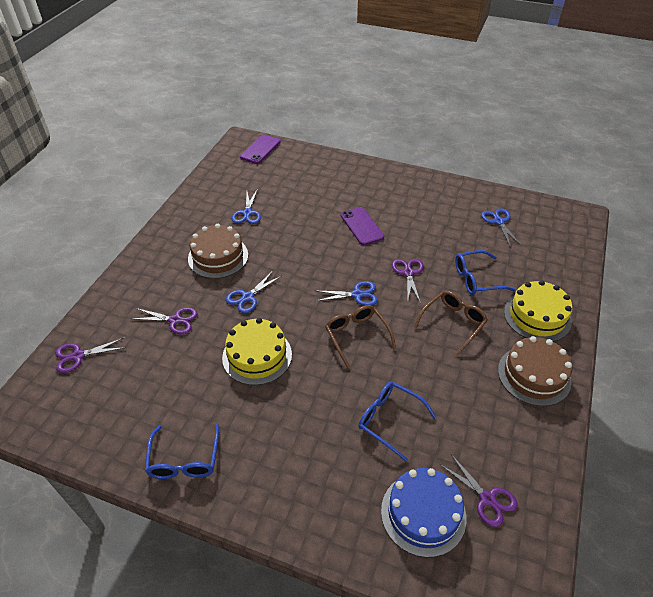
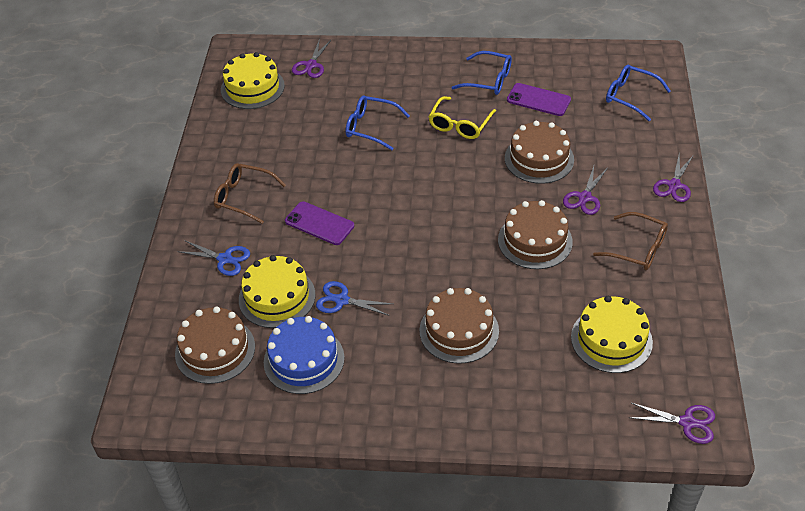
blue scissors: [226,271,281,313] [232,189,261,224] [314,281,378,306] [481,208,521,246] = 4 -> [177,240,250,276] [316,281,393,316] = 2
brown cake: [188,224,248,279] [498,336,572,406] = 2 -> [175,306,255,384] [419,288,499,364] [498,200,573,269] [505,121,574,184] = 4
yellow cake: [222,318,292,385] [504,280,572,342] = 2 -> [221,52,285,109] [239,255,315,328] [571,296,653,373] = 3
yellow glasses: none = 0 -> [428,96,496,139] = 1

